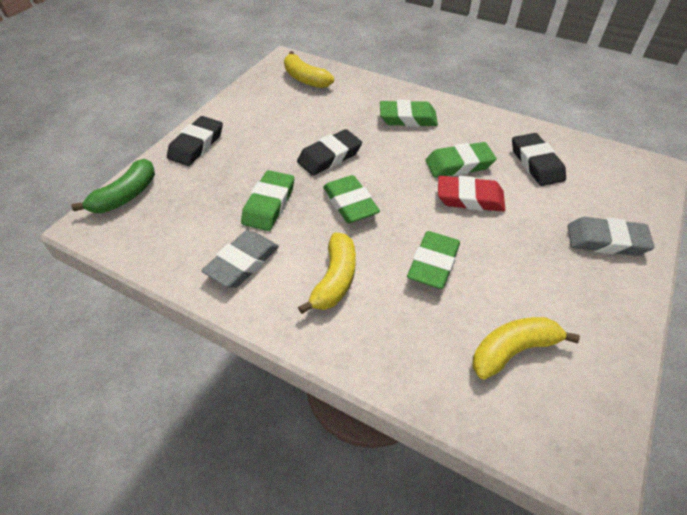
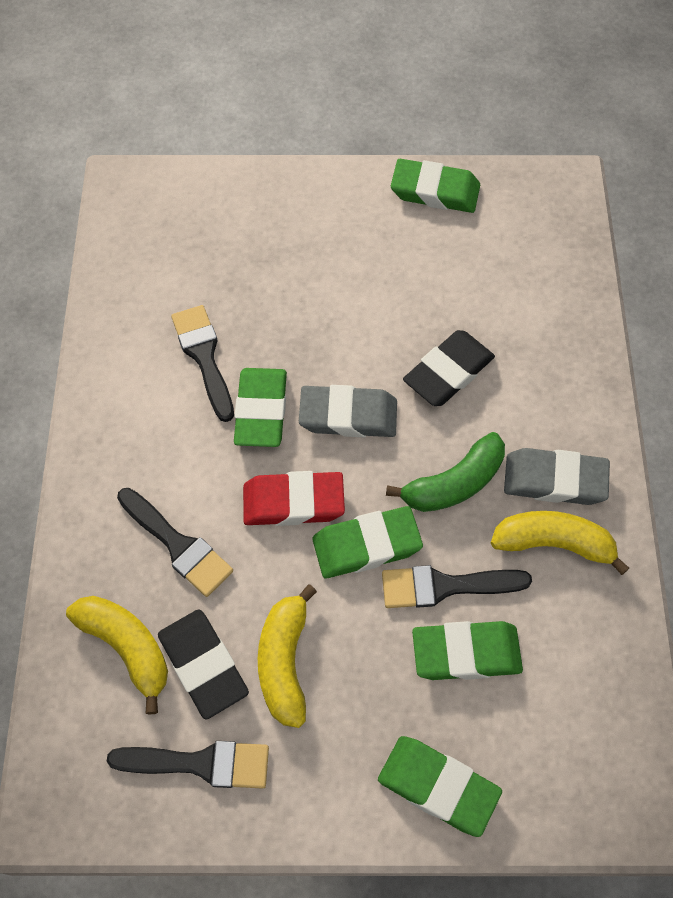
black brush: none = 0 -> [107,741,269,789] [117,488,233,597] [171,305,234,422] [382,565,532,608] = 4
black eraser: [167,116,223,166] [297,129,362,176] [512,133,566,186] = 3 -> [158,609,249,720] [403,330,495,406] = 2

